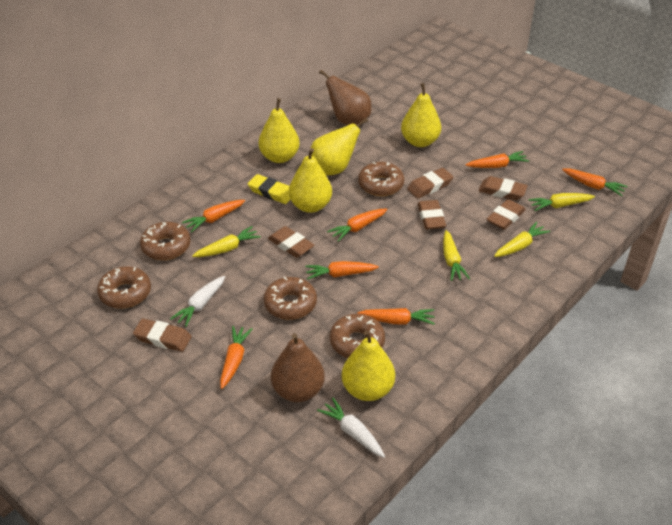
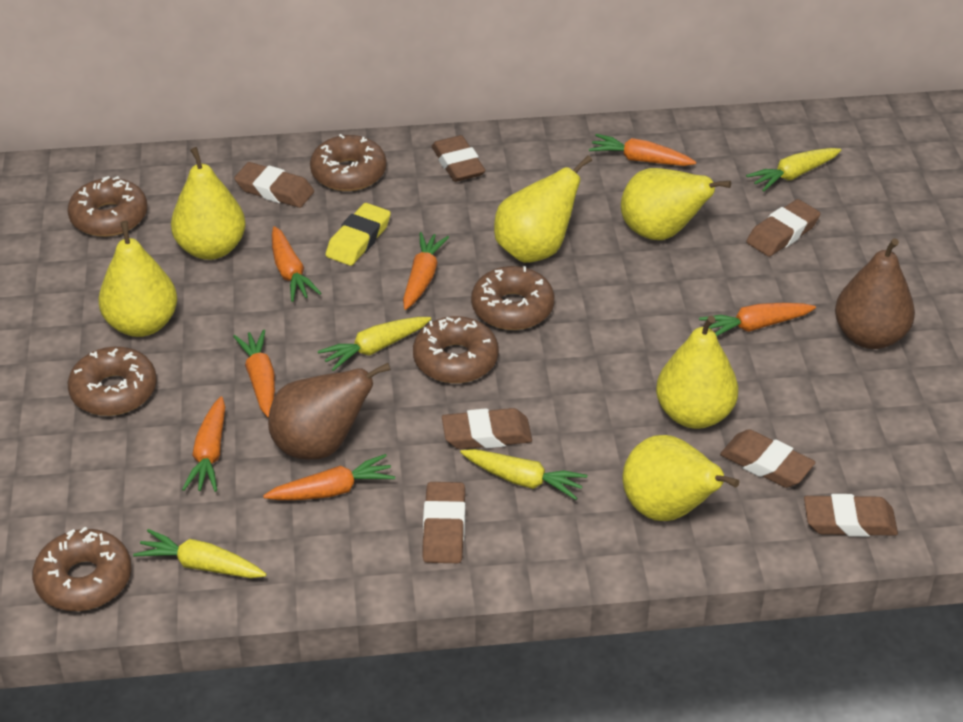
brown donut: [97,266,151,309] [140,222,191,260] [264,277,317,320] [330,314,385,358] [358,162,404,196] = 5 -> [32,527,131,611] [68,176,147,237] [68,347,157,416] [310,134,387,191] [413,316,499,383] [471,266,554,330] = 6
brown eraser: [133,319,192,352] [268,226,314,258] [407,168,453,198] [418,200,446,230] [479,176,528,200] [487,199,526,230] = 6 -> [234,162,314,208] [422,482,465,563] [432,135,485,182] [442,408,532,449] [720,429,815,488] [746,199,821,256] [804,494,898,537] = 7
white carrot: [170,276,225,327] [317,398,385,458] = 2 -> none = 0
yellow pear: [258,98,300,163] [289,148,332,213] [310,118,368,176] [342,330,395,401] [401,83,441,147] = 5 -> [98,221,177,337] [171,147,246,260] [494,155,592,263] [621,168,731,240] [623,435,739,521] [656,316,738,429] = 6

